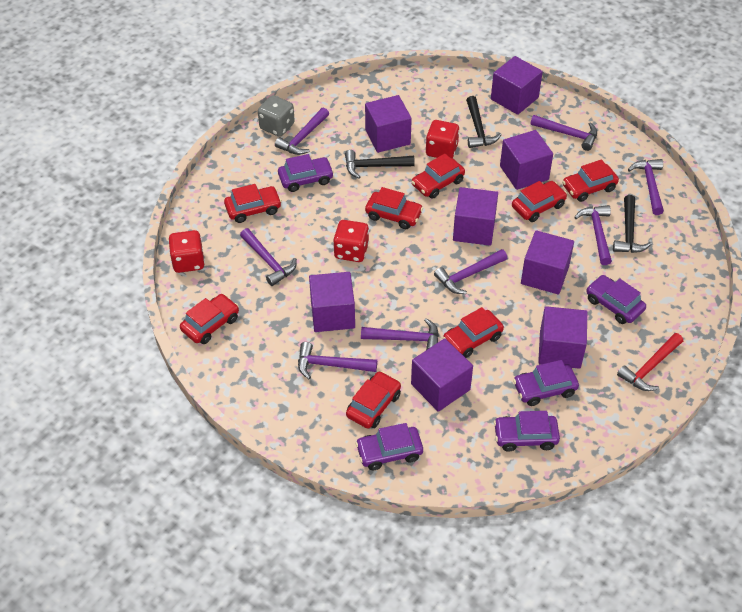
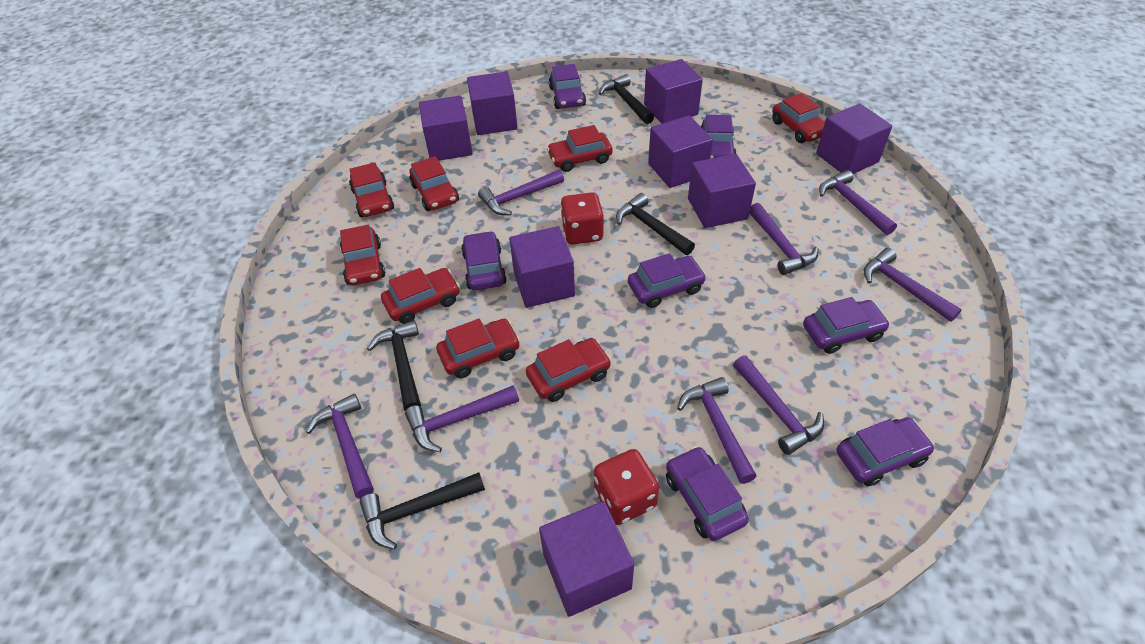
black hammer: [345,150,415,178] [466,96,501,148] [613,195,652,253] = 3 -> [360,472,485,549] [367,320,421,411] [599,74,654,124] [616,193,695,255] = 4
grey dice: [258,95,295,137] = 1 -> none = 0
purple car: [278,154,334,192] [355,423,423,470] [494,411,560,452] [513,360,579,406] [586,275,646,324] = 5 -> [461,231,507,290] [549,64,586,109] [628,253,706,308] [666,446,749,541] [701,115,736,159] [803,297,890,354] [836,417,935,486] = 7
red dice: [168,230,205,273] [333,220,369,262] [425,120,460,158] = 3 -> [560,192,604,245] [594,449,659,525] = 2
red hammer: [617,333,683,391] = 1 -> none = 0

